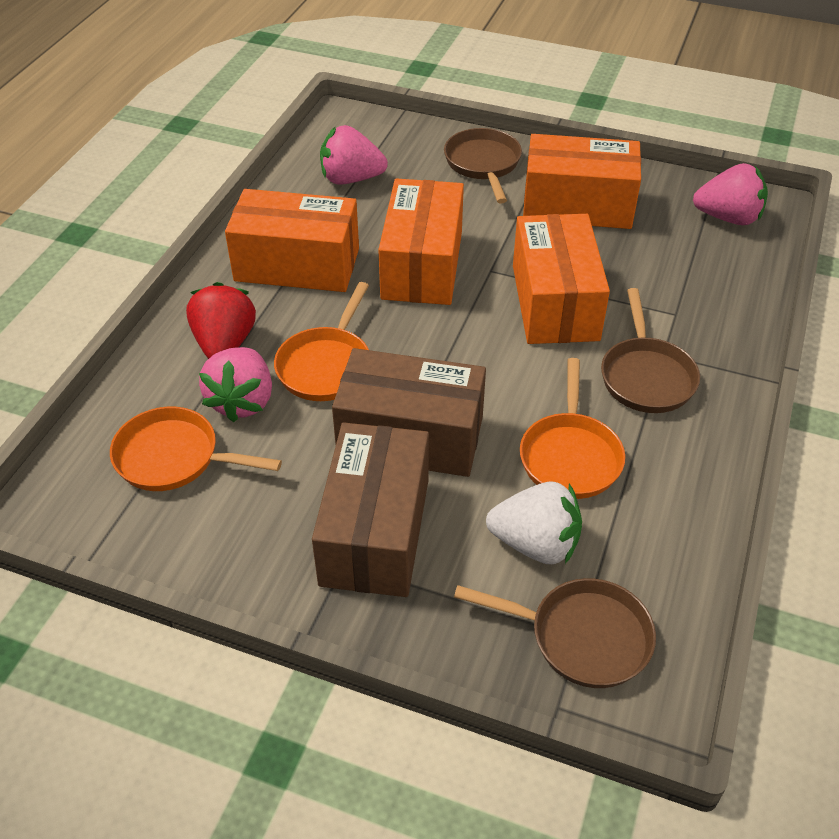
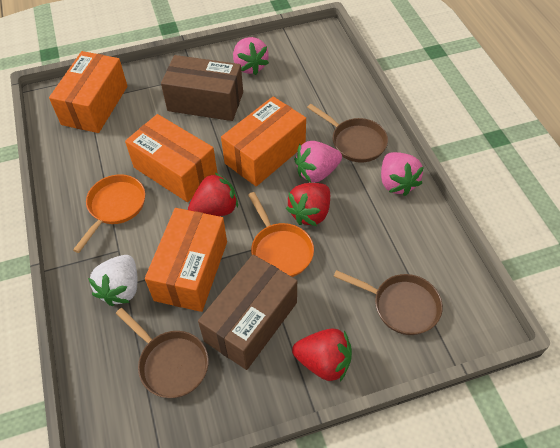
orange pan: [110,407,282,491] [274,282,369,401] [520,358,625,499] = 3 -> [73,174,145,253] [248,192,314,277] = 2
red strawberry: [186,282,256,359] = 1 -> [188,172,238,216] [286,183,330,226] [292,329,352,381] = 3

